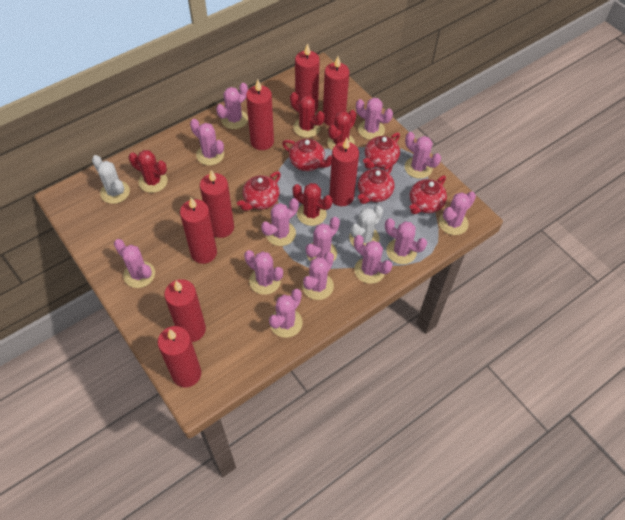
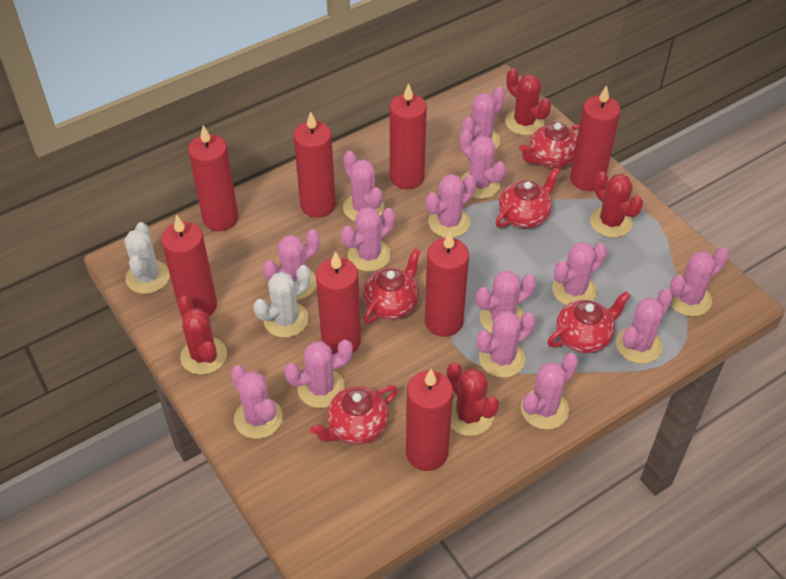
pink cactus: [114,239,155,288] [190,119,224,165] [216,83,248,129] [244,250,283,295] [261,198,299,246] [269,289,303,338] [302,252,334,300] [306,217,340,262] [354,235,392,284] [356,98,393,140] [385,218,427,264] [405,132,441,179] [439,192,476,235] = 13 -> [231,365,283,439] [263,229,320,300] [284,340,353,408] [341,207,395,271] [343,151,385,221] [426,174,476,238] [460,129,506,199] [462,87,505,149] [476,271,536,334] [476,311,535,378] [521,353,578,430] [552,242,607,305] [616,289,673,364] [669,247,729,317] = 14

